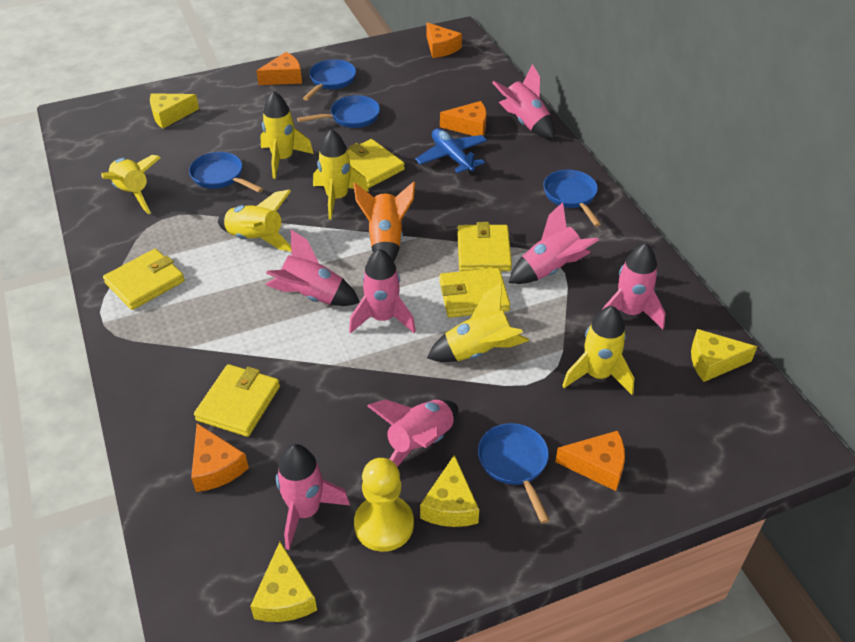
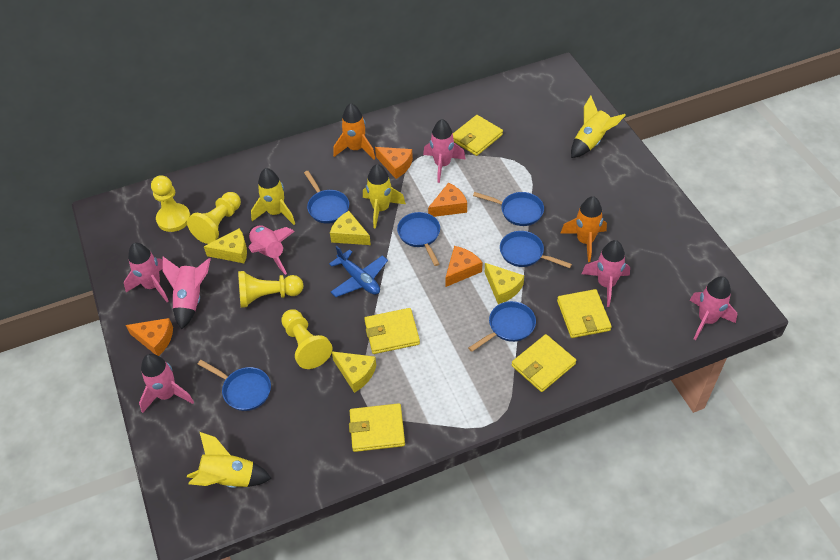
blue pan: [189,152,263,193] [297,95,380,128] [303,59,356,101] [478,423,550,524] [543,170,601,227] = 5 -> [198,360,271,411] [304,171,349,224] [397,212,440,266] [468,301,536,352] [473,192,544,226] [500,231,572,268] = 6
orange cheese: [191,423,249,492] [256,52,302,85] [427,22,462,58] [440,101,487,136] [555,431,625,491] = 5 -> [126,318,173,356] [375,147,413,179] [428,183,467,217] [445,246,483,287] = 4
orange rocket: [354,182,415,262] = 1 -> [333,103,375,160] [561,196,607,262] = 2
yellow pawn: [354,458,414,552] = 1 -> [151,175,191,232] [187,192,241,244] [238,271,303,308] [281,309,332,369] = 4
yellow rocket: [101,155,161,214] [218,190,291,252] [260,91,314,179] [313,129,369,219] [427,282,529,362] [562,306,634,395] = 6 -> [187,432,272,488] [251,168,295,225] [363,164,406,228] [571,96,626,158] = 4

